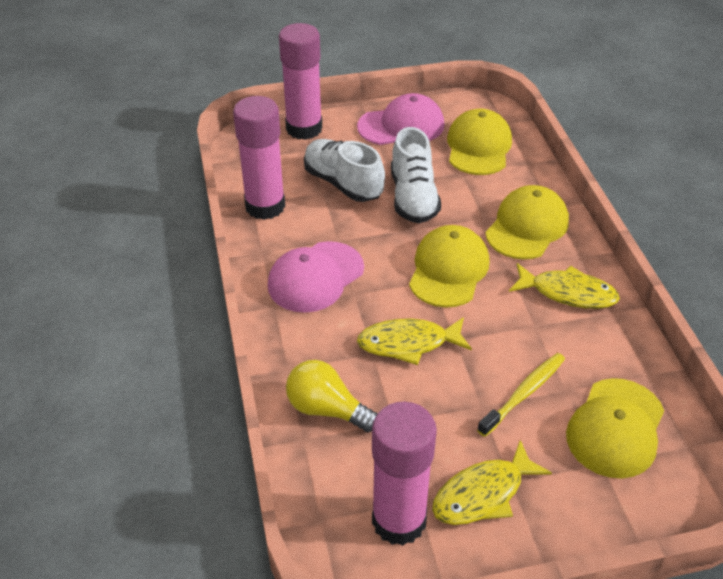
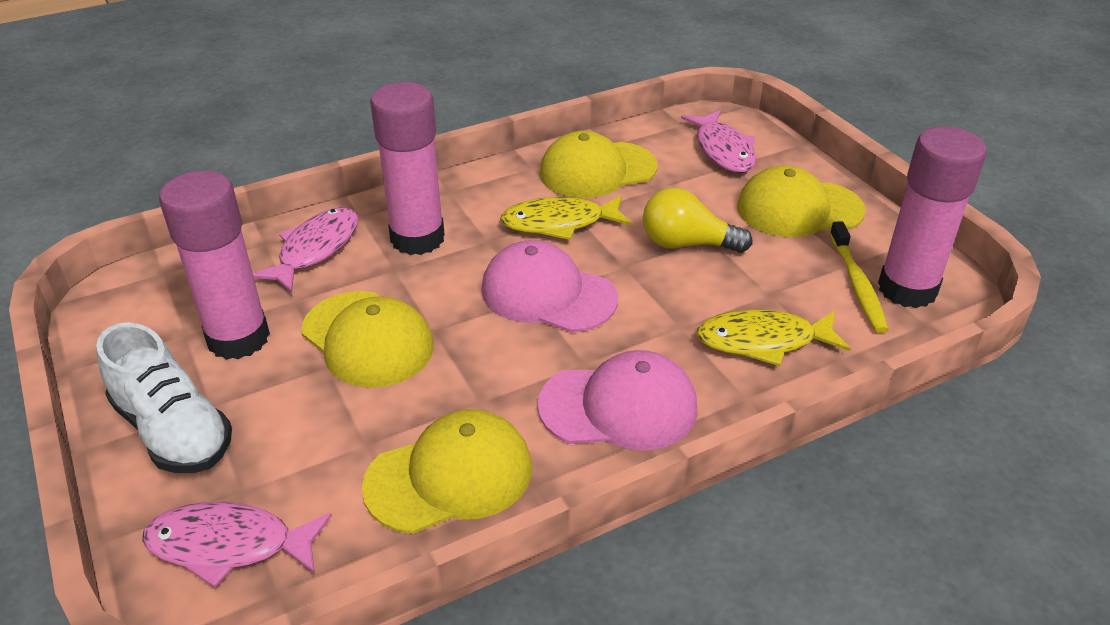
pink fish: none = 0 -> [142,502,332,587] [253,207,359,292] [681,110,756,173] = 3
white shoe: [304,139,385,202] [391,127,441,223] = 2 -> [96,322,232,473] = 1
yellow fish: [357,317,472,365] [432,440,552,525] [509,263,620,309] = 3 -> [500,195,632,240] [696,309,851,366] = 2

